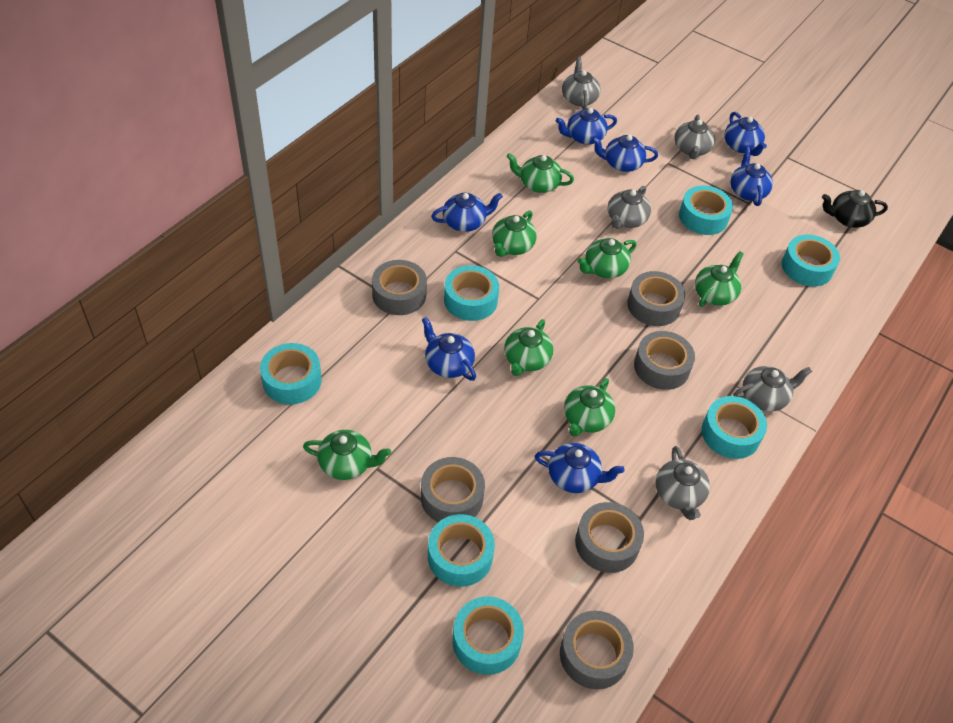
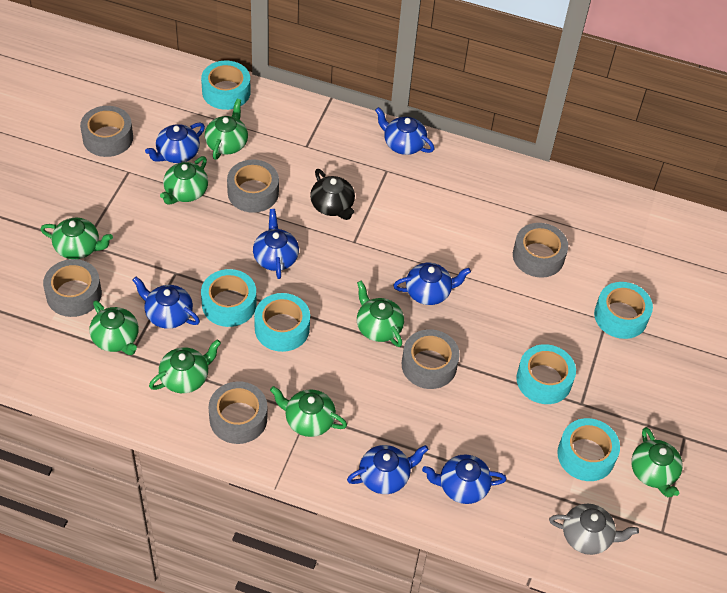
green teapot: [303,430,391,480] [492,210,537,257] [504,319,553,376] [506,153,574,193] [564,378,615,437] [577,238,637,278] [695,251,744,307] = 7 -> [40,218,113,259] [89,300,139,355] [149,339,221,393] [160,156,208,205] [205,99,248,160] [270,386,347,437] [357,280,404,347] [631,427,683,497] = 8
grey teapot: [562,57,601,109] [608,186,651,229] [655,446,710,520] [674,115,715,159] [733,366,812,411] = 5 -> [549,504,639,555] = 1
turquoise tape: [260,343,322,404] [428,514,495,587] [444,265,499,321] [452,597,524,675] [679,185,733,235] [702,396,767,459] [782,234,840,287] = 7 -> [201,61,251,110] [201,269,257,327] [254,293,310,352] [516,344,576,404] [557,418,620,481] [594,282,653,339] = 6

